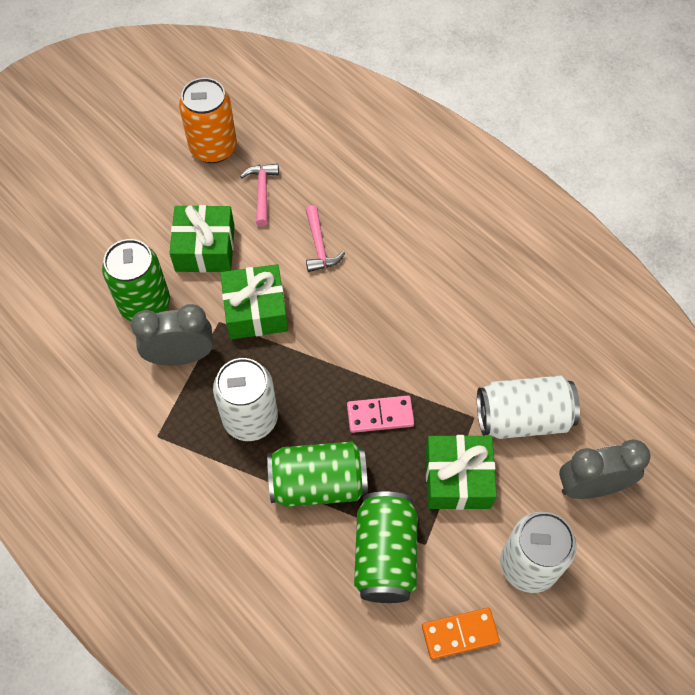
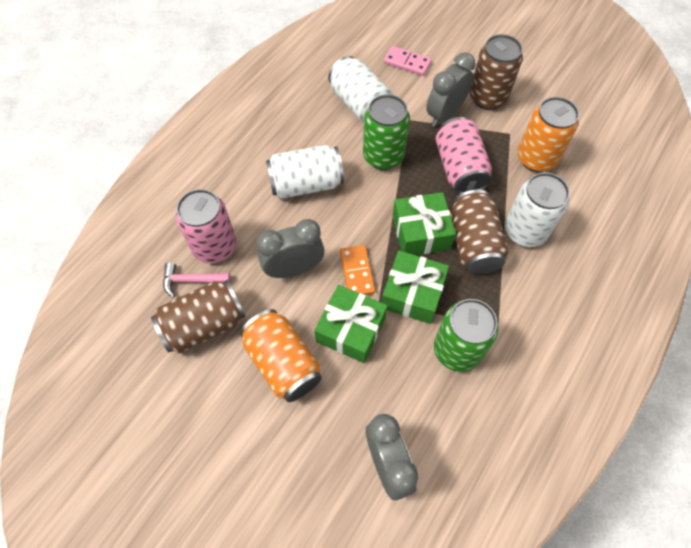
brown can: none = 0 -> [151,280,246,353] [450,190,509,274] [470,34,523,110] = 3
green can: [102,239,170,321] [267,441,368,507] [354,491,418,603] = 3 -> [363,94,410,170] [434,299,499,372] = 2
grey clock: [131,304,213,365] [559,439,651,499] = 2 -> [256,219,325,278] [366,414,418,500] [426,52,476,127] = 3
orange can: [179,78,237,163] = 1 -> [240,309,321,402] [517,97,579,172] = 2
pink can: none = 0 -> [176,189,236,264] [435,117,492,194] = 2
pink hammer: [240,164,279,226] [306,205,345,272] = 2 -> [163,262,231,298] = 1

